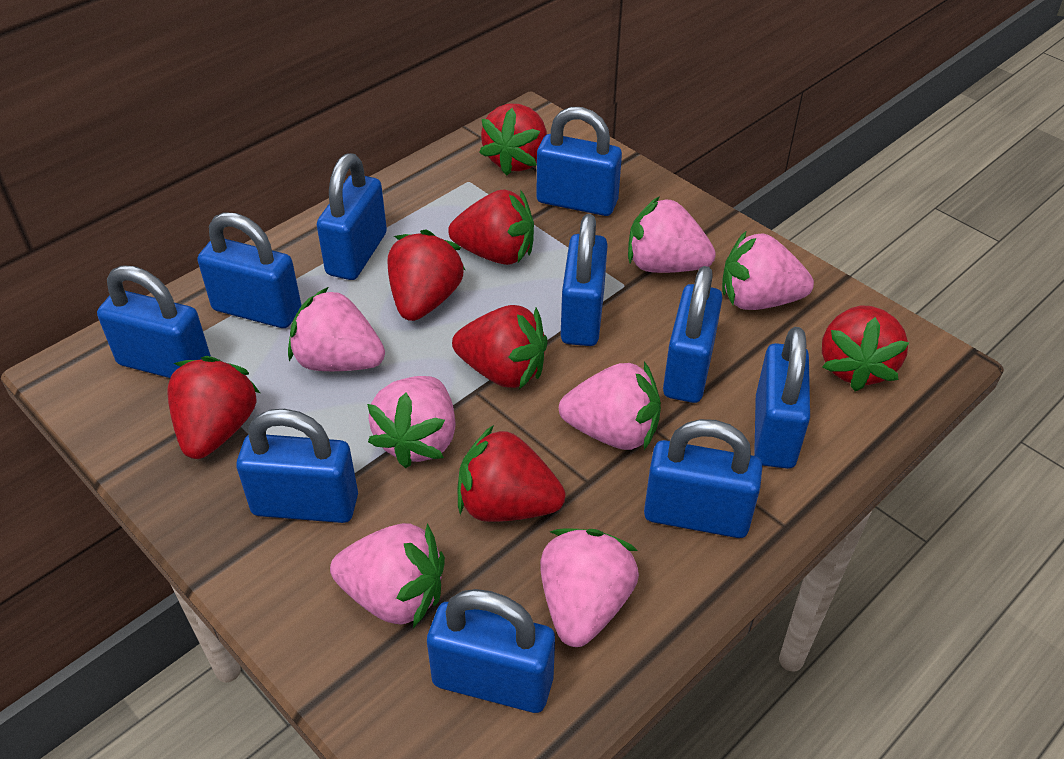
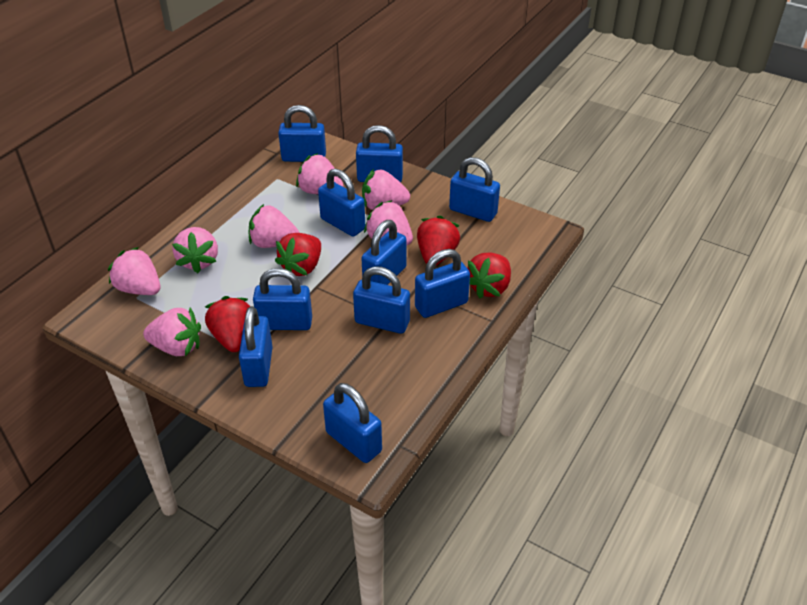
red strawberry: [167,356,260,459] [387,230,465,321] [448,189,534,265] [452,305,548,389] [458,425,566,522] [479,104,547,176] [822,306,909,391] = 7 -> [205,296,250,352] [275,233,321,276] [417,215,460,266] [467,253,511,298] = 4

